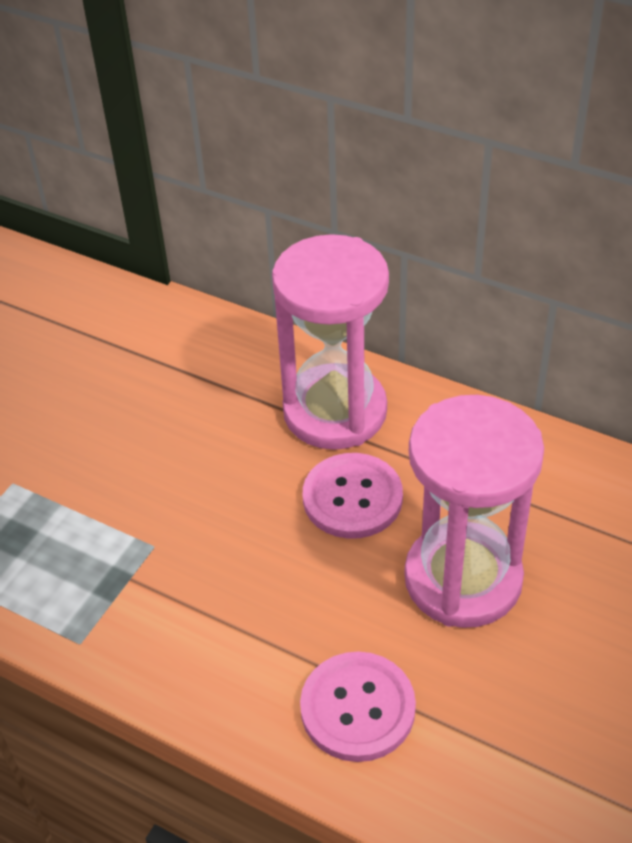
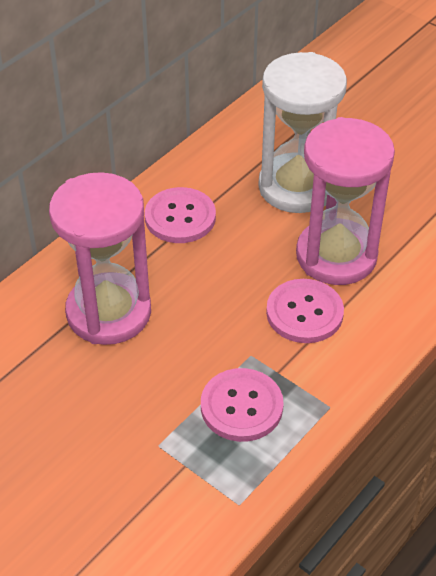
pink button: [300,651,416,762] [303,453,403,539] = 2 -> [145,187,216,243] [201,368,284,442] [266,279,344,343] = 3
white hourglass: none = 0 -> [258,52,347,213] = 1

